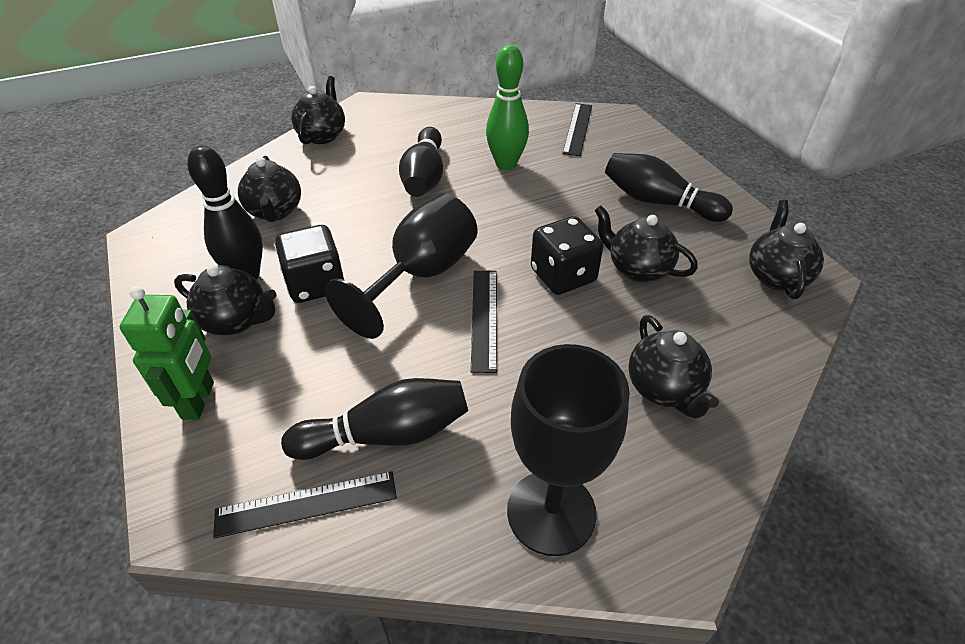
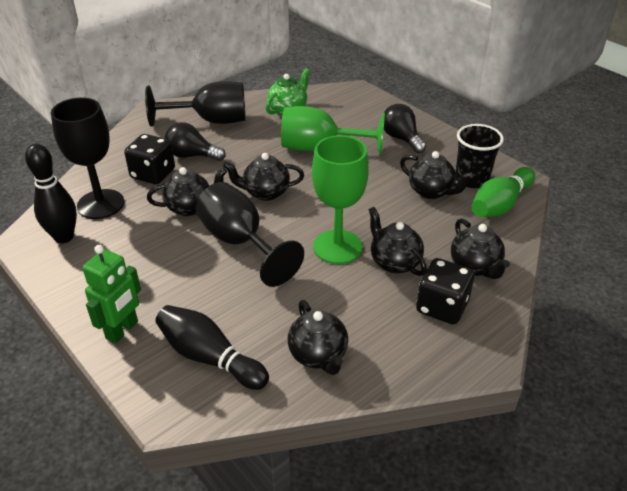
black bowling pin: [187,146,263,279] [281,378,468,460] [399,127,443,197] [605,153,733,222] = 4 -> [25,144,77,243] [155,305,269,390] = 2
black cup: none = 0 -> [456,124,504,188] = 1
black goblet: [325,193,477,339] [507,344,630,556] = 2 -> [51,97,124,219] [145,81,245,127] [196,182,304,287] = 3
black light bulb: none = 0 -> [165,122,226,161] [384,104,426,153] = 2
black ruler: [213,471,397,539] [471,271,497,373] [562,103,592,156] = 3 -> none = 0
green goblet: none = 0 -> [281,106,385,156] [312,135,369,264] = 2
green teapot: none = 0 -> [266,68,310,116] = 1

